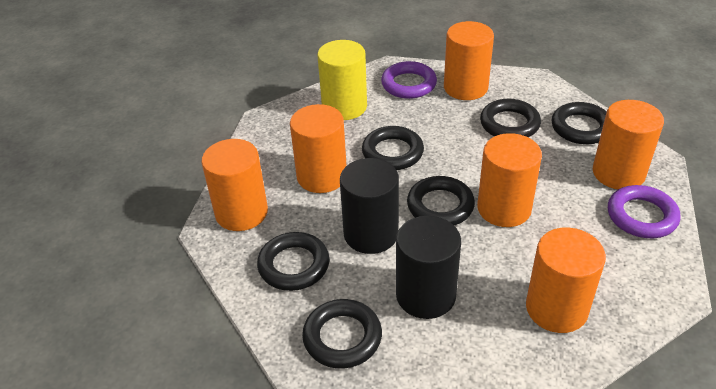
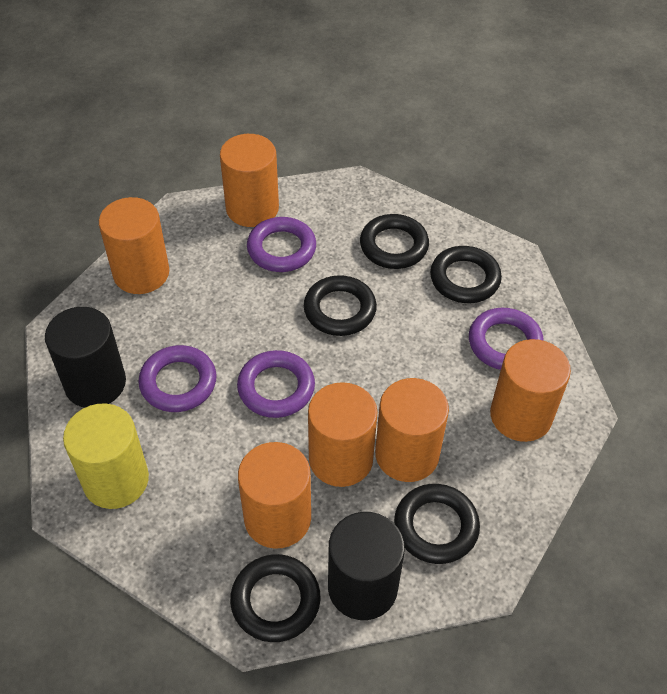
black ring: [257,232,330,291] [302,299,382,369] [362,126,424,170] [407,176,475,225] [480,99,541,137] [552,102,607,144] = 6 -> [230,554,320,642] [304,275,377,336] [360,214,429,269] [394,484,480,564] [430,246,502,303] = 5
purple ring: [381,61,437,99] [608,185,681,238] = 2 -> [138,345,217,412] [237,350,315,418] [247,217,316,272] [469,308,544,370] = 4

